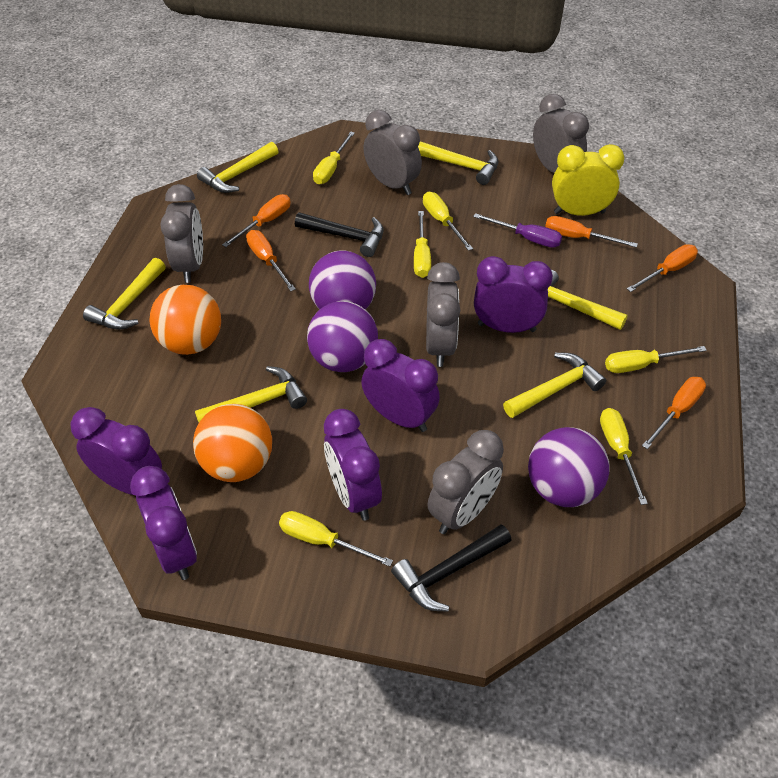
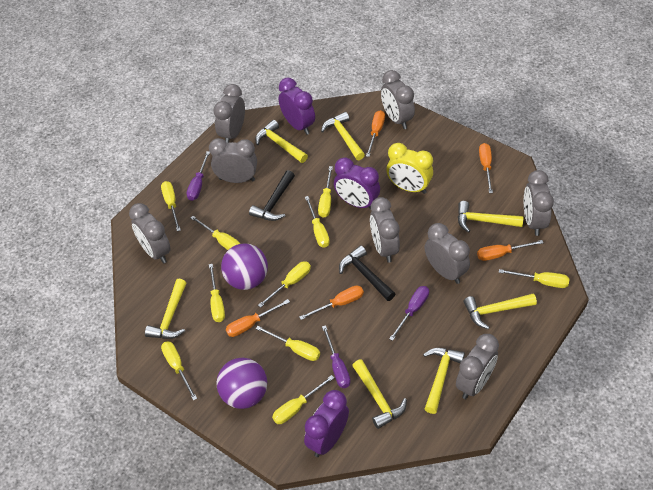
grey clock: [160,184,203,283] [363,110,422,195] [426,262,460,367] [427,430,504,534] [533,94,589,173] = 5 -> [129,203,171,263] [209,138,257,183] [213,84,245,143] [370,197,400,263] [381,70,415,129] [424,223,470,284] [456,334,499,399] [524,170,554,236] = 8
orange ball: [150,285,221,355] [193,404,272,482] = 2 -> none = 0
purple ball: [307,301,378,372] [309,251,376,309] [528,427,610,507] = 3 -> [217,358,267,409] [221,243,268,290] = 2
purple clock: [70,407,162,495] [130,466,197,580] [324,409,382,521] [361,339,440,432] [474,256,553,333] = 5 -> [279,78,315,135] [304,390,349,457] [334,157,380,209] = 3
purple screwdriver: [473,213,562,248] = 1 -> [187,151,210,201] [322,325,350,388] [389,286,429,341] = 3
yellow hammer: [83,258,166,330] [195,366,307,422] [197,142,279,193] [418,142,498,185] [503,353,606,418] [548,270,628,330] = 6 -> [145,279,186,339] [255,120,308,163] [321,112,365,160] [352,359,407,429] [423,348,465,414] [458,201,524,233] [464,293,537,329] = 7
yellow screwdriver: [279,511,393,567] [313,131,355,184] [414,211,431,278] [423,192,473,251] [600,408,648,505] [605,346,707,373] = 6 -> [161,181,181,231] [161,341,197,400] [191,216,240,250] [209,264,225,322] [256,326,320,361] [258,261,311,308] [272,375,334,424] [305,196,330,248] [318,166,333,218] [499,269,569,288] = 10

